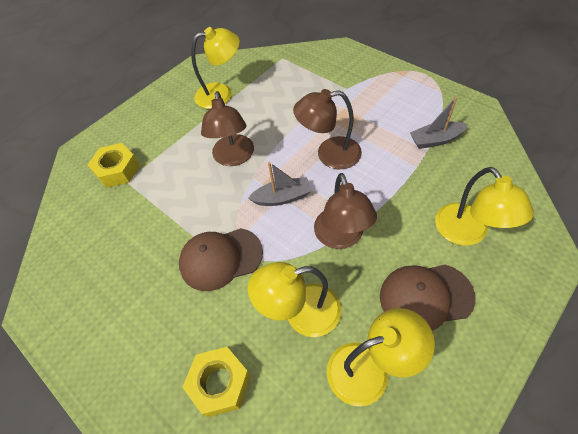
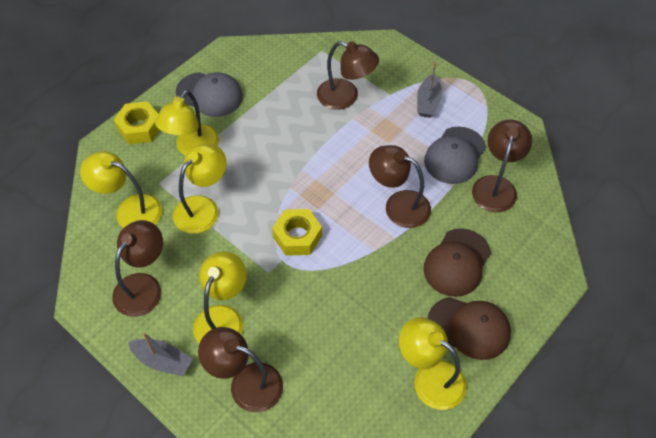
brown lamp: [201,91,254,166] [293,89,362,169] [314,173,377,249] = 3 -> [112,220,163,317] [198,327,283,412] [317,41,379,110] [369,145,431,228] [472,119,532,212] = 5
grey cap: none = 0 -> [176,72,243,117] [424,127,486,184] = 2
yellow lamp: [192,27,240,109] [248,262,341,337] [327,308,435,406] [435,167,534,246] = 4 -> [80,151,162,228] [155,90,219,156] [173,144,227,234] [193,251,247,344] [399,317,467,410] = 5

